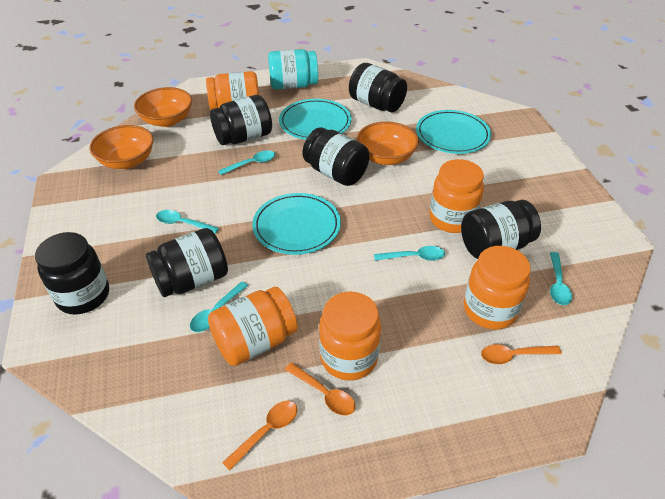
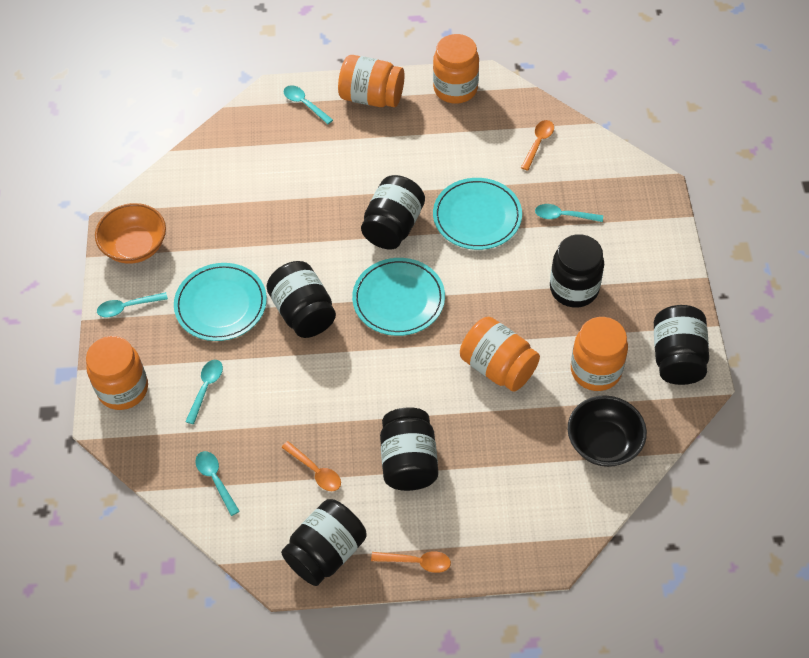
black bowl: none = 0 -> [568,395,647,467] = 1
orange bowl: [89,125,154,169] [134,87,192,127] [357,121,419,165] = 3 -> [95,203,166,264] = 1
turquoise jar: [268,49,318,89] = 1 -> none = 0

